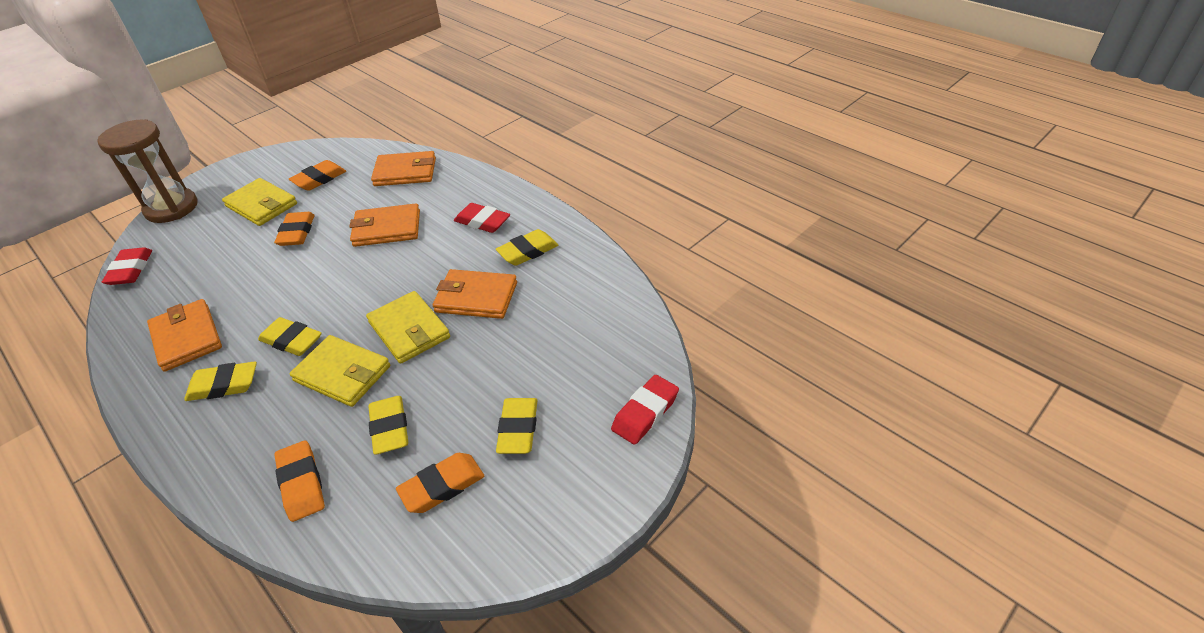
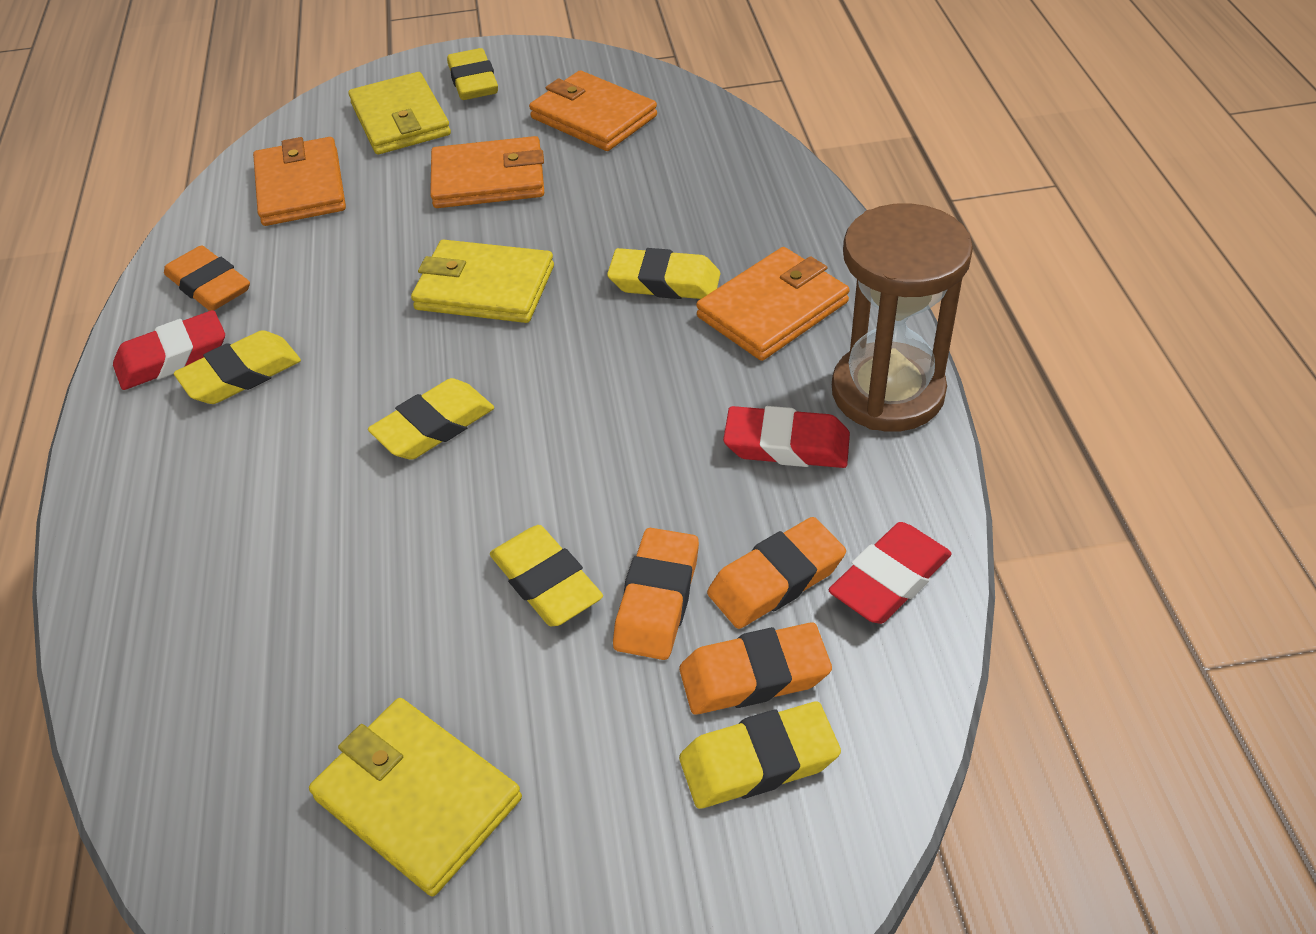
yellow eraser: [184,361,257,401] [258,317,322,356] [368,396,408,455] [496,229,558,266] [496,398,537,454] = 5 -> [174,330,301,404] [368,378,494,460] [447,48,498,100] [490,525,603,626] [607,248,720,299] [679,702,841,809] = 6

